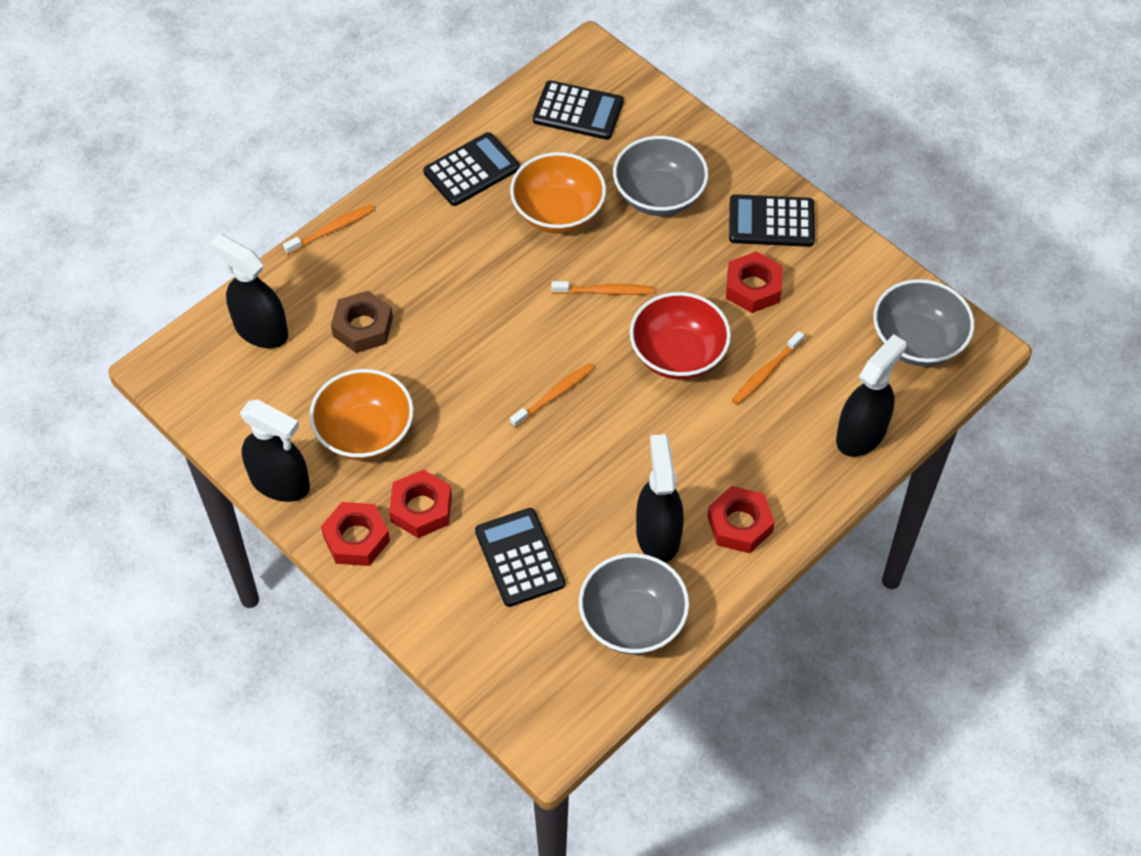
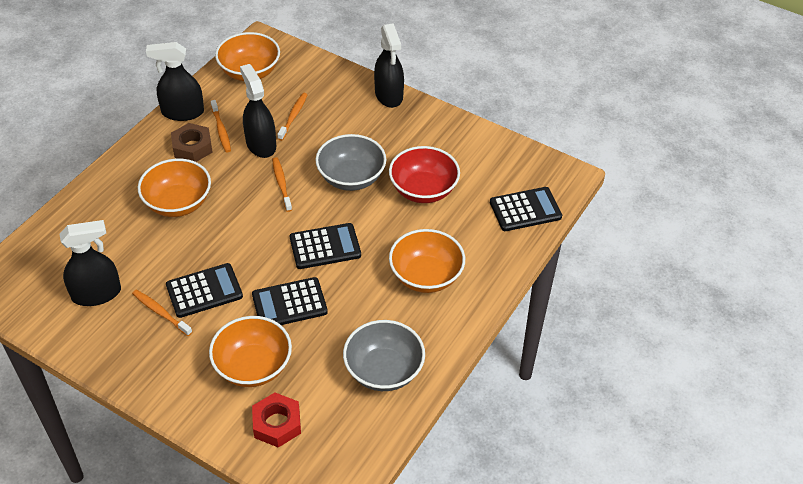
grey bowl: [579,553,689,654] [613,136,709,216] [873,279,974,366] = 3 -> [315,134,386,191] [343,320,425,391] = 2
orange bowl: [309,369,414,460] [510,152,606,233] = 2 -> [138,159,211,217] [209,316,292,387] [215,32,280,81] [389,229,465,293] = 4
red nut: [321,502,390,566] [389,469,452,538] [707,486,775,553] [726,251,783,313] = 4 -> [252,393,301,448] = 1

